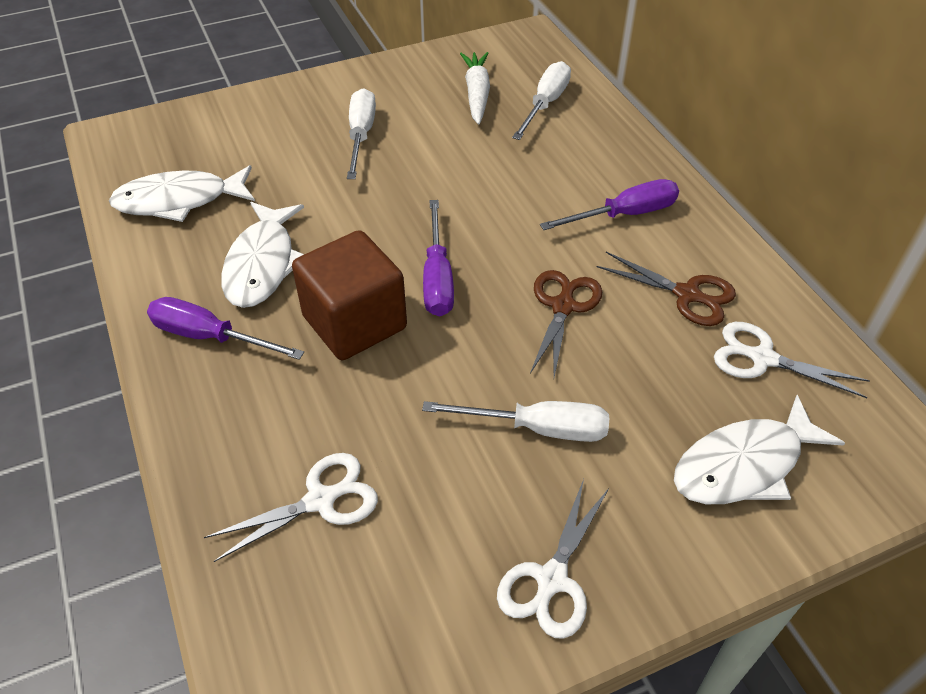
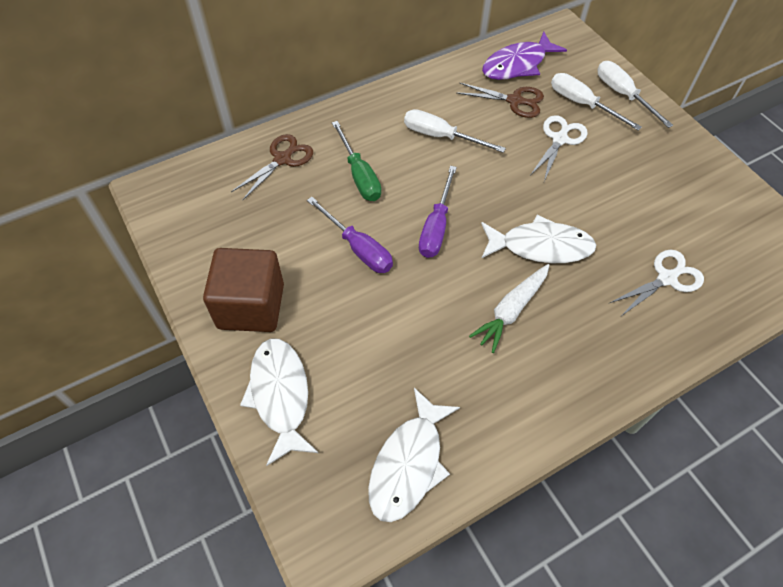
green screwdriver: none = 0 -> [332,121,381,201] = 1
purple fish: none = 0 -> [482,32,567,80] = 1
purple screwdriver: [147,297,304,360] [423,200,454,316] [540,179,679,230] = 3 -> [307,197,393,273] [419,166,457,258] = 2
white scissors: [204,453,378,562] [497,479,609,639] [714,322,870,398] = 3 -> [531,115,587,181] [610,250,704,316] = 2

